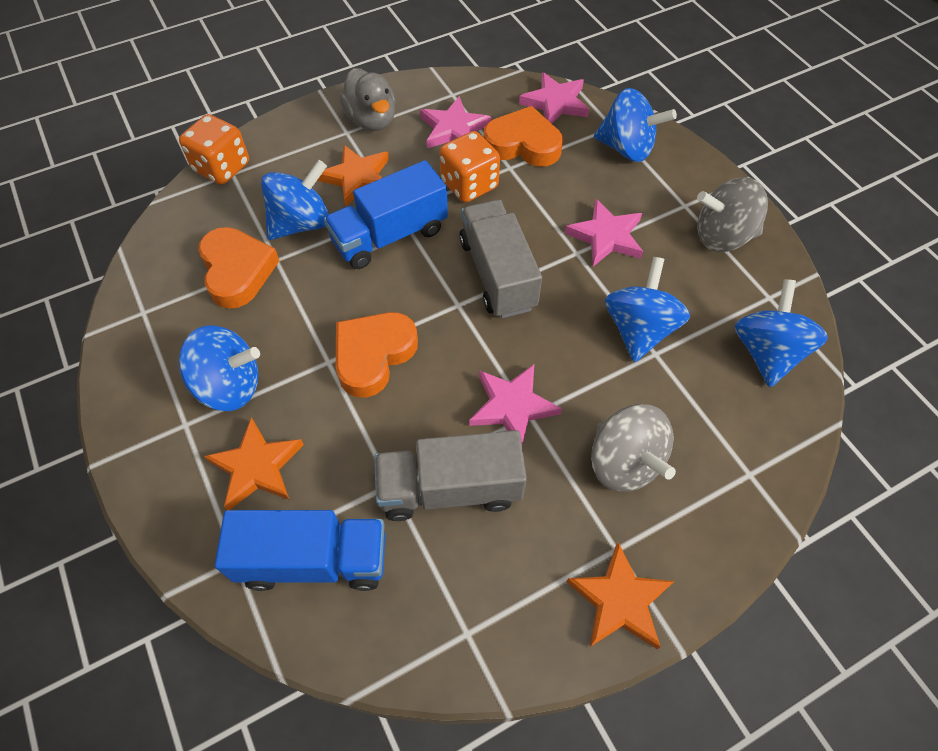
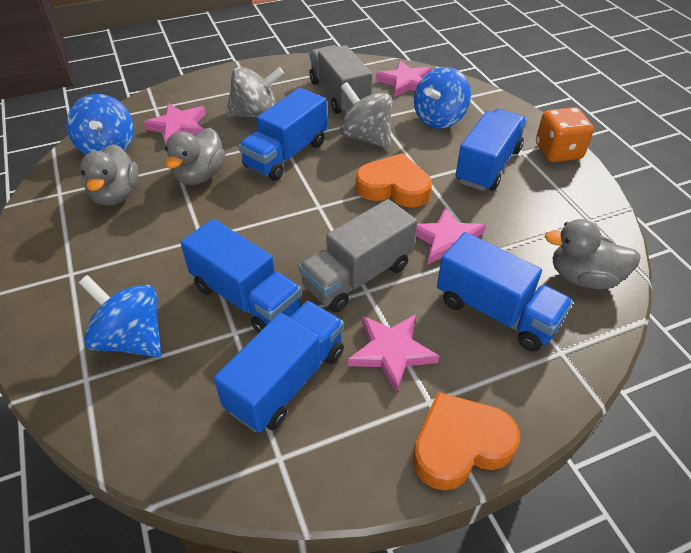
blue spinning top: [179,325,260,411] [261,160,329,240] [594,88,677,162] [605,257,690,362] [735,279,828,387] = 5 -> [66,94,134,155] [79,275,162,357] [414,67,471,128] = 3
blue truck: [215,510,385,591] [324,160,448,269] = 2 -> [181,219,302,333] [214,301,344,433] [239,88,327,181] [437,232,573,352] [456,109,527,191] = 5
grey duck: [339,68,396,131] = 1 -> [80,144,139,206] [165,128,226,185] [545,219,641,289] = 3
orange dice: [179,114,249,185] [439,131,500,203] = 2 -> [536,107,594,162] = 1
orange heart: [198,227,279,309] [336,312,418,398] [483,106,563,167] = 3 -> [356,153,432,207] [413,392,520,491] = 2
orange star: [204,417,304,510] [318,145,389,207] [566,542,674,649] = 3 -> none = 0

